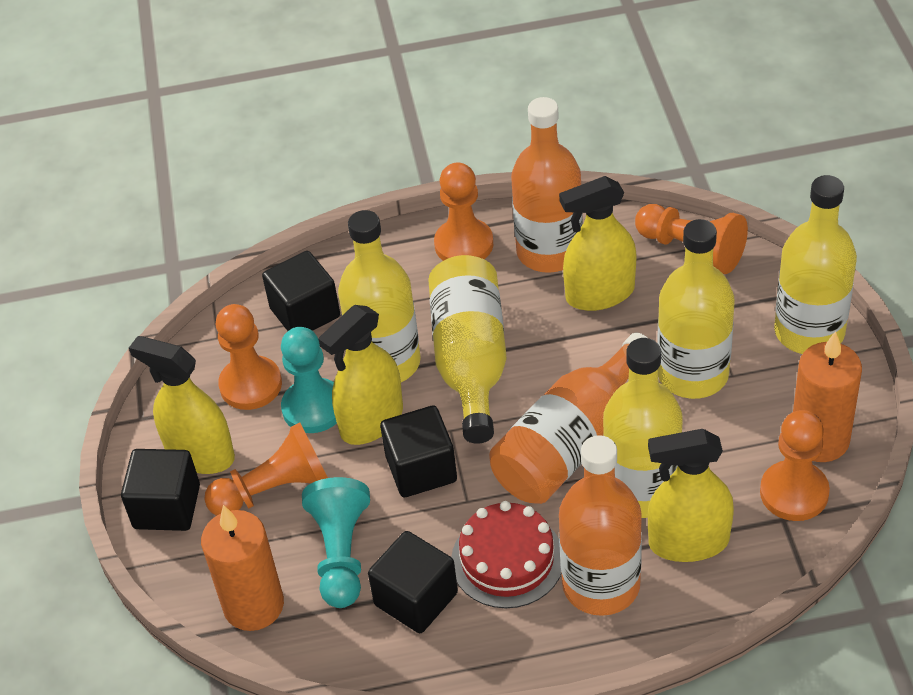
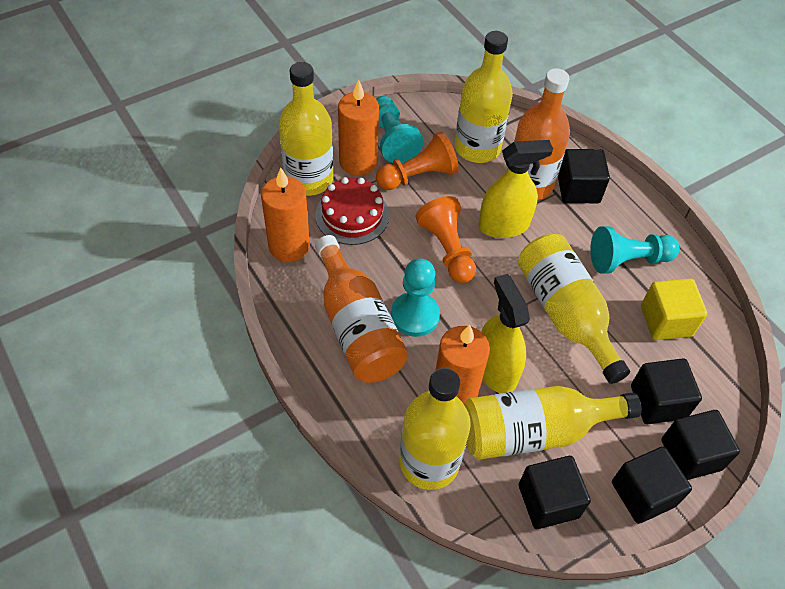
black cube: [121,449,200,531] [262,251,340,331] [368,531,458,633] [380,405,457,497] = 4 -> [519,456,591,529] [558,149,610,203] [612,447,692,524] [631,358,702,424] [661,410,740,480] = 5
orange bottle: [489,333,647,504] [511,97,583,273] [559,435,642,616] = 3 -> [315,235,408,383] [514,68,570,200] = 2
orange candle: [201,505,284,631] [793,331,862,462] = 2 -> [261,167,310,262] [338,80,379,176] [435,325,490,404] = 3
orange pawn: [204,422,328,516] [216,304,282,410] [434,163,493,261] [635,204,748,274] [760,410,830,521] = 5 -> [376,131,459,190] [415,196,476,283] = 2
turquoise pawn: [281,327,337,433] [302,477,370,608] = 2 -> [376,96,423,163] [391,259,440,337] [590,226,679,274] = 3
yellow cube: none = 0 -> [641,278,707,340] = 1
yellow spray bottle: [129,336,235,474] [319,305,403,445] [559,176,637,311] [648,429,734,562] = 4 -> [479,140,553,238] [481,274,530,393] = 2

